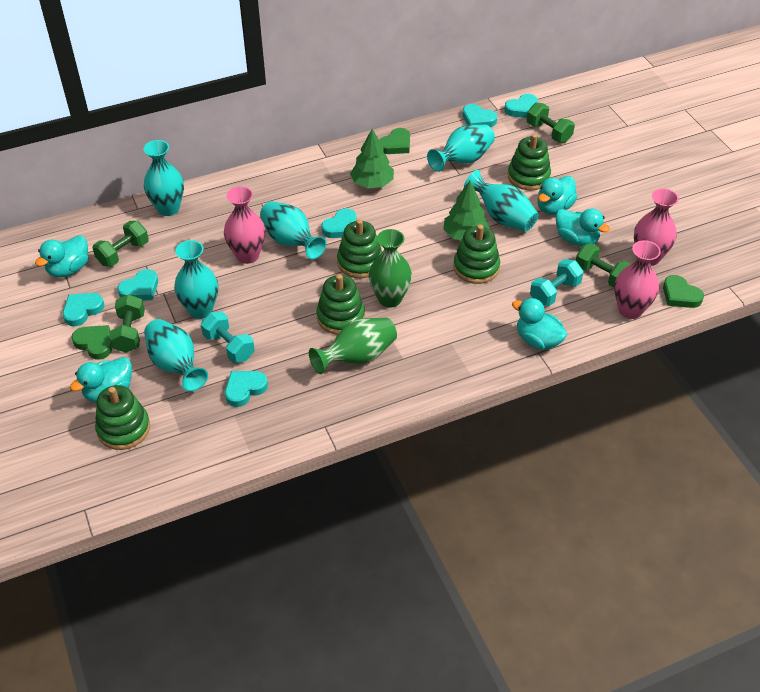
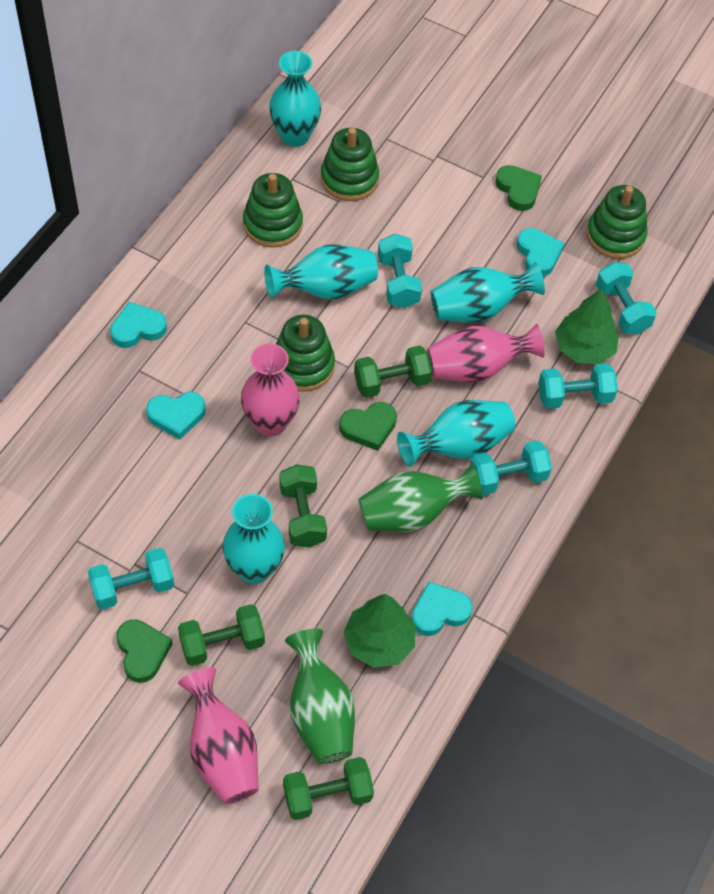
green stacking toy: [95,385,150,450] [316,274,365,335] [337,219,382,278] [453,224,500,284] [508,134,551,190] = 5 -> [243,173,303,248] [276,315,335,392] [320,127,379,201] [586,185,648,259] = 4
turquoise duck: [35,235,88,277] [70,357,132,403] [512,298,567,350] [537,176,577,215] [556,208,610,246] = 5 -> none = 0
turquoise dumbbell: [201,311,255,363] [530,259,584,306] = 2 -> [88,548,174,610] [378,234,422,308] [470,440,552,495] [538,363,618,409] [596,262,657,334] = 5
turquoise heart: [63,293,104,326] [118,269,158,301] [225,371,268,407] [321,208,357,238] [462,104,497,127] [504,94,538,118] = 6 -> [110,302,167,348] [146,392,206,440] [411,582,473,636] [517,228,565,277] = 4
turquoise vase: [143,140,184,216] [144,319,208,391] [174,240,218,319] [260,201,327,259] [427,125,495,172] [464,170,539,232] = 6 -> [222,494,285,584] [264,244,378,299] [269,51,321,147] [397,400,515,467] [431,262,545,323] = 5

